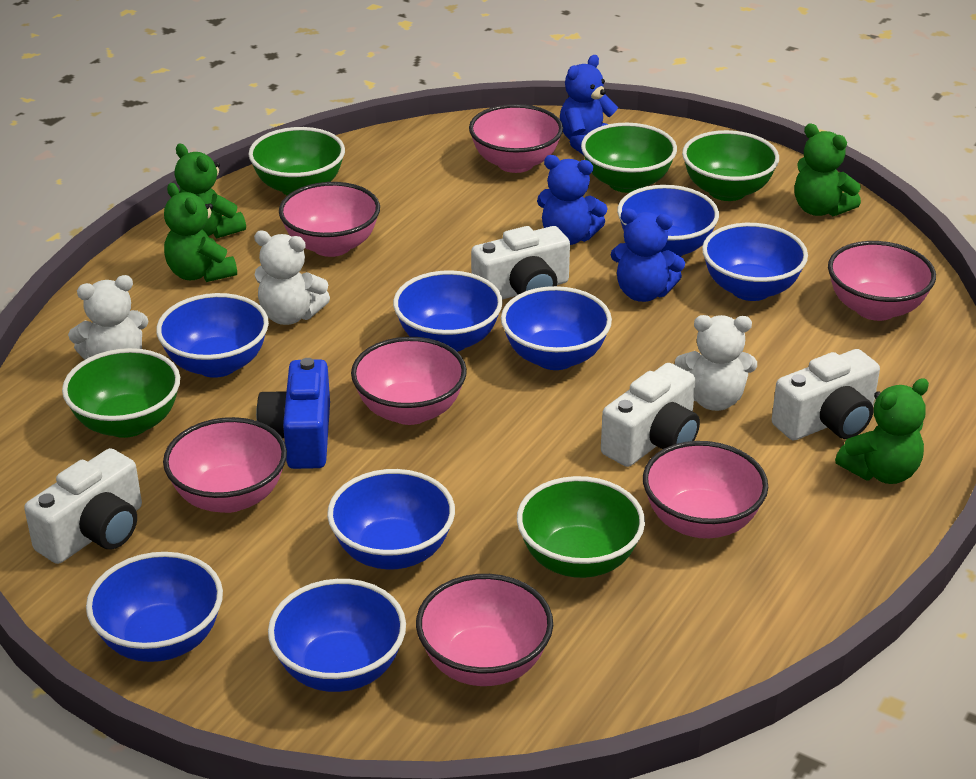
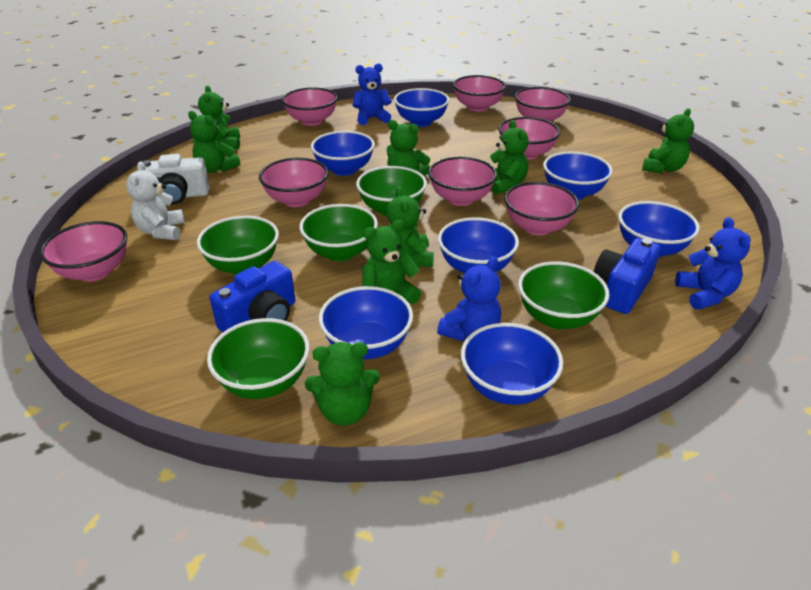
blue bowl: [86,552,223,662] [156,293,269,378] [268,579,406,692] [327,469,455,570] [393,270,503,352] [501,286,612,370] [617,185,719,257] [702,223,808,301] = 8 -> [311,131,375,176] [319,286,413,359] [394,88,449,127] [438,217,519,274] [461,323,563,405] [543,151,613,200] [618,201,700,258] = 7
blue camera: [256,358,330,469] = 1 -> [210,261,295,332] [594,238,661,314] = 2
green teddy bear: [164,183,237,282] [174,144,246,239] [794,123,861,216] [835,378,929,484] = 4 -> [188,111,240,173] [198,86,240,149] [305,342,380,426] [362,220,421,304] [387,120,430,176] [387,186,434,267] [490,120,529,195] [642,108,694,173] = 8
pink bowl: [163,417,287,513] [279,182,380,257] [351,337,467,425] [416,574,553,686] [469,104,563,173] [643,441,768,538] [828,241,936,321] = 7 -> [40,221,127,282] [259,158,328,207] [282,87,338,126] [428,157,497,206] [453,75,506,112] [498,117,560,160] [504,182,579,236] [515,87,571,121] = 8
white camera: [24,448,142,564] [471,226,570,300] [601,363,700,467] [772,349,880,440] = 4 -> [137,154,210,204] = 1
white teddy bear: [68,275,149,360] [254,231,330,325] [675,315,757,411] = 3 -> [126,162,185,240] = 1

